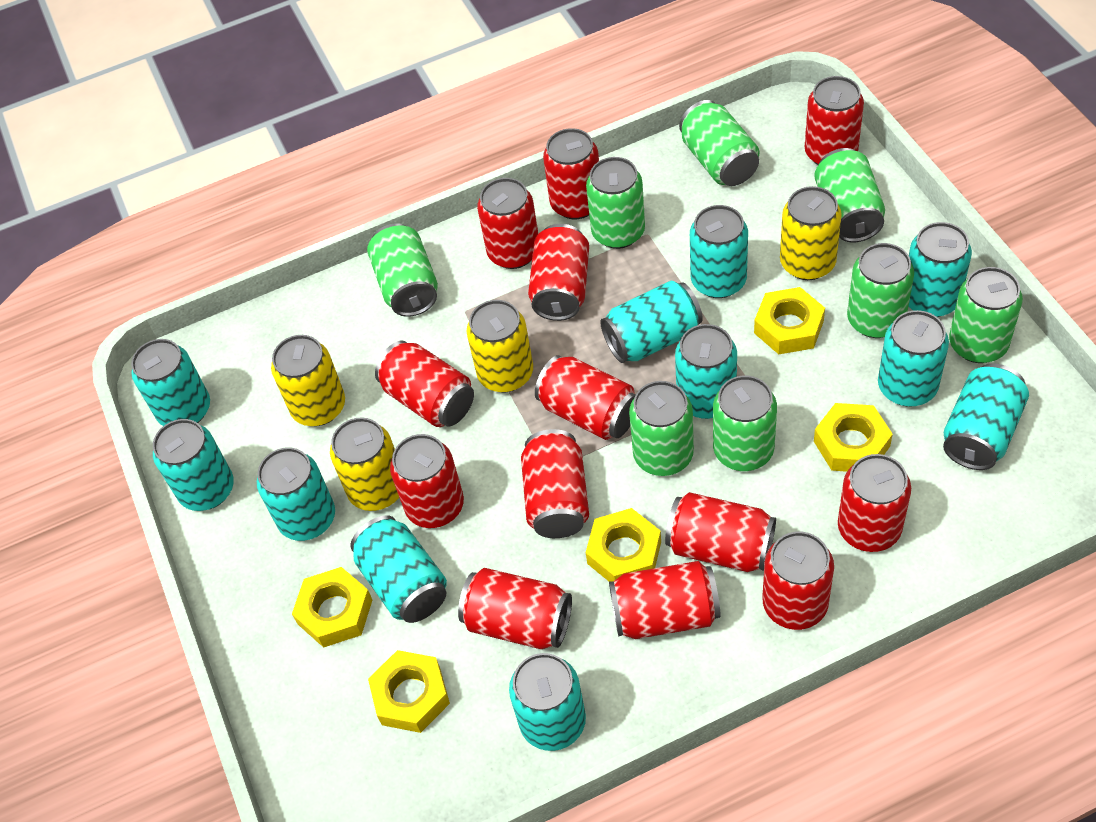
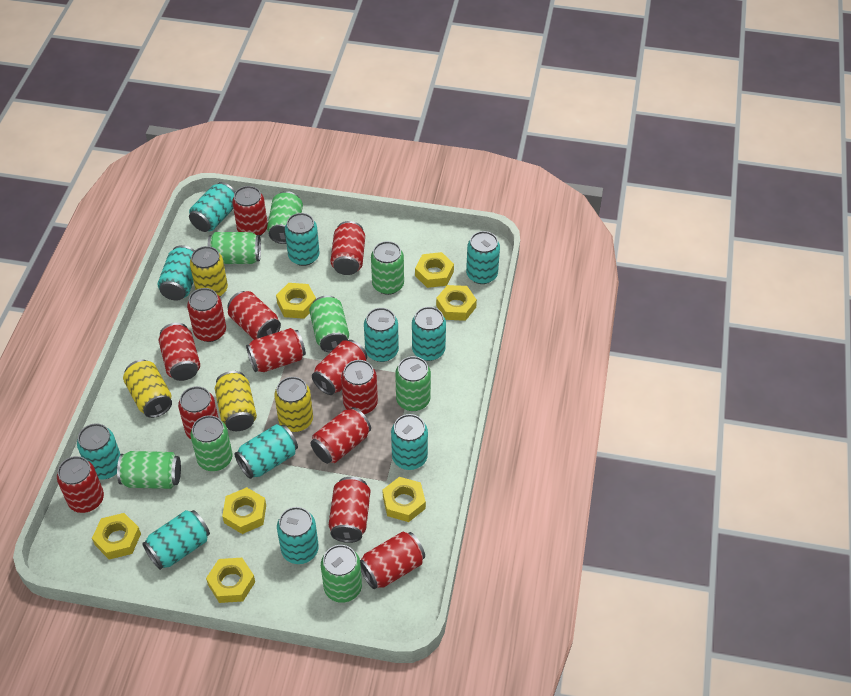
yellow nut: [292,567,372,648] [368,650,450,733] [586,508,661,582] [754,287,825,354] [814,403,893,472] = 5 -> [92,513,141,560] [206,558,255,603] [222,487,266,534] [276,283,316,319] [382,477,426,522] [415,252,454,288] [436,285,477,321] = 7

